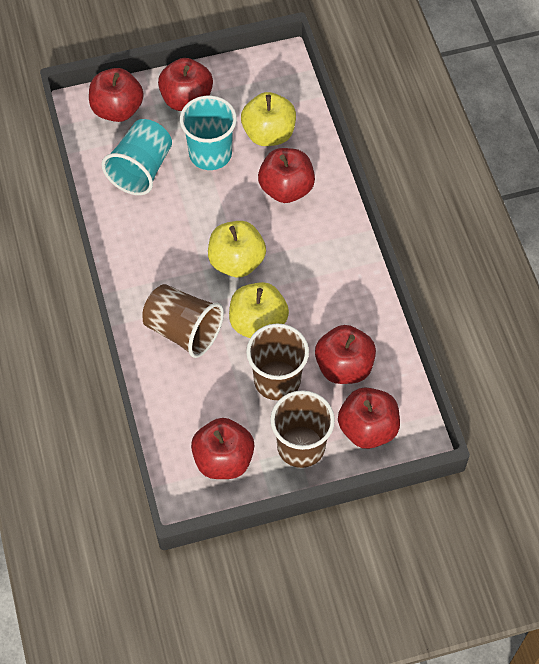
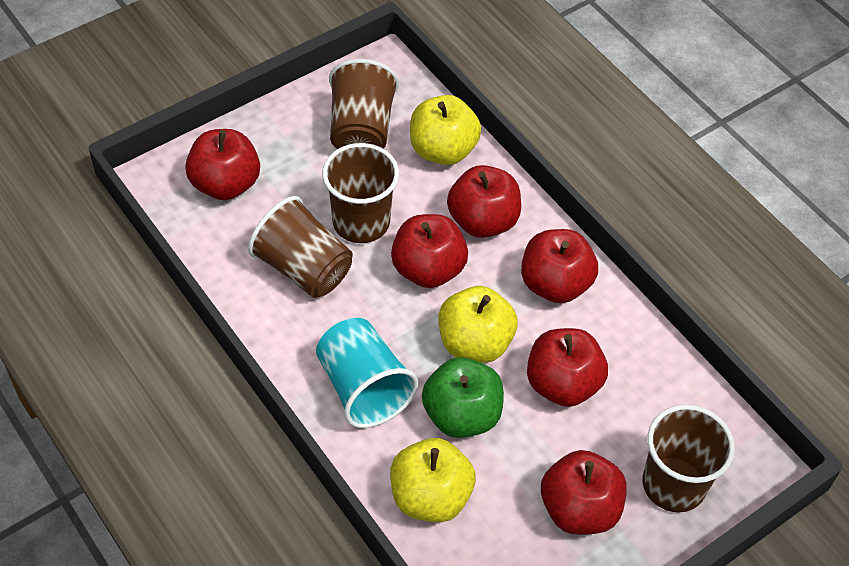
brown cup: [142,284,224,358] [246,324,309,400] [270,390,335,468] = 3 -> [248,196,353,298] [322,143,399,243] [329,59,399,149] [642,404,735,512] = 4
green apple: none = 0 -> [422,357,504,438] = 1
turquoise cup: [102,119,172,195] [180,96,237,170] = 2 -> [316,318,418,428] = 1

